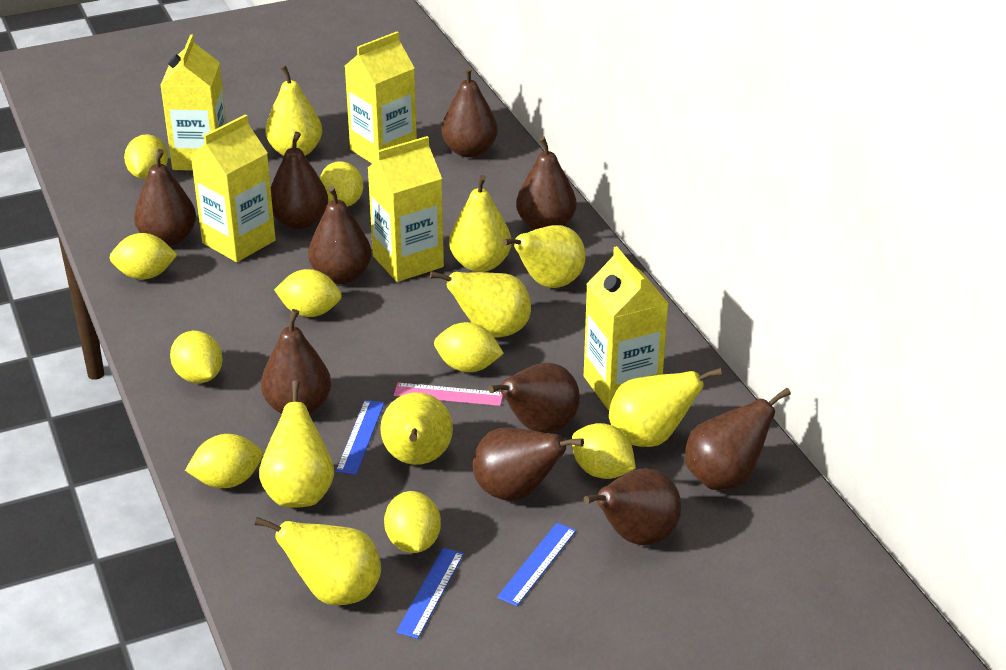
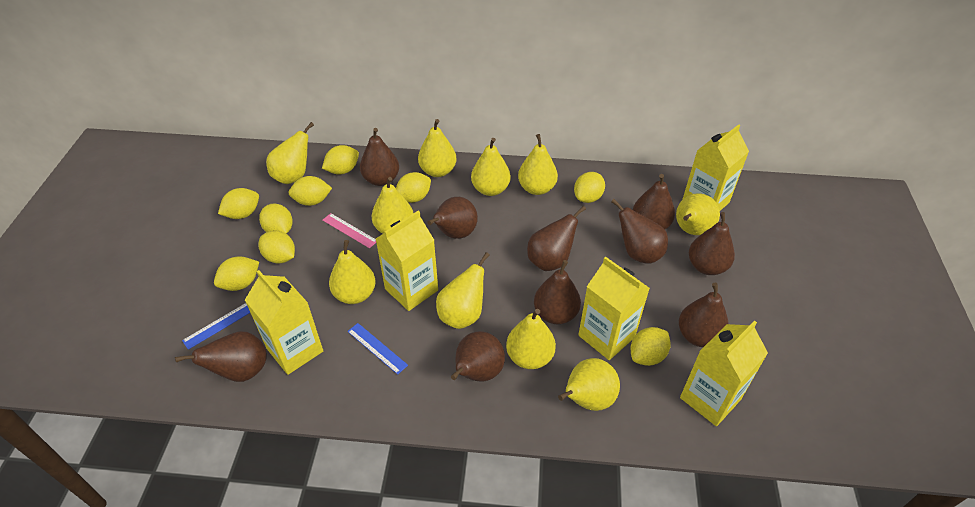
blue ruler: [336,400,384,475] [396,548,464,639] [497,523,576,606] = 3 -> [182,303,250,350] [347,323,408,375] = 2
yellow pear: [255,517,381,605] [259,380,334,508] [265,65,322,156] [380,392,453,465] [430,271,531,338] [449,175,511,272] [502,225,586,288] [609,368,722,447] = 8 -> [266,122,314,184] [329,240,376,304] [372,177,413,234] [418,119,457,177] [436,252,490,329] [471,138,511,196] [506,309,556,369] [518,134,558,195] [558,358,620,411] [676,194,720,235] = 10

